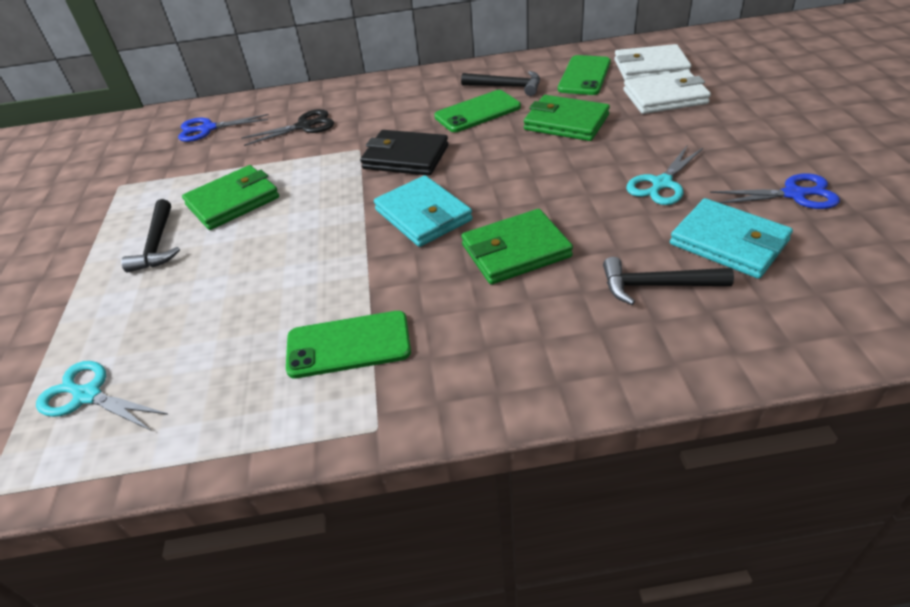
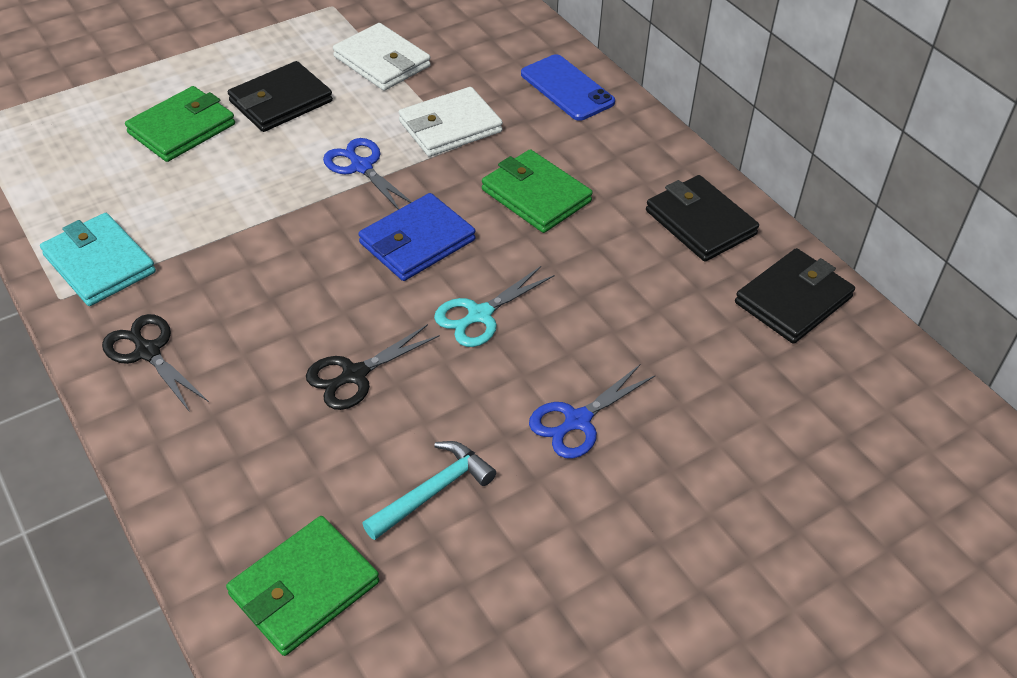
black hammer: [121,199,180,273] [461,71,540,96] [603,257,734,305] = 3 -> none = 0
black scissors: [241,109,334,146] = 1 -> [102,314,209,412] [306,324,440,410] = 2
black wallet: [360,130,448,176] = 1 -> [228,61,333,132] [646,175,759,262] [735,248,855,344] = 3
blue phone: none = 0 -> [521,54,615,121] = 1
blue wallet: none = 0 -> [359,193,475,281] = 1
green phone: [286,311,411,378] [434,90,521,132] [558,55,611,95] = 3 -> none = 0
turquoise hammer: none = 0 -> [362,441,496,540] = 1
turquoise scissors: [36,361,168,431] [626,146,703,205] = 2 -> [434,266,555,347] = 1
turquoise wallet: [374,175,473,247] [670,198,793,279] = 2 -> [40,213,156,306] = 1

